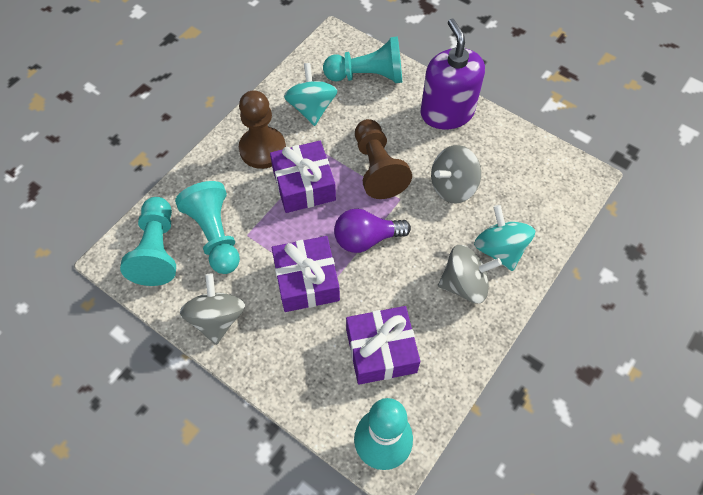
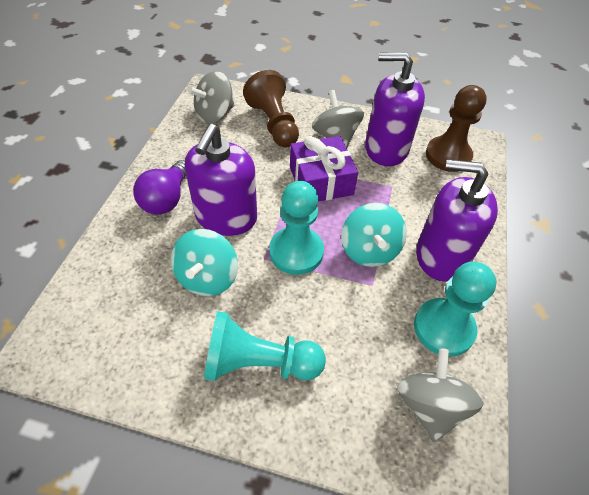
purple gift: [270,141,336,213] [272,236,340,312] [346,306,420,385] = 3 -> [290,136,358,202] = 1
purple soap dispenser: [420,19,485,130] = 1 -> [185,124,257,236] [365,52,425,166] [416,159,498,282] = 3
turquoise bowling pin: [354,398,413,470] = 1 -> none = 0

